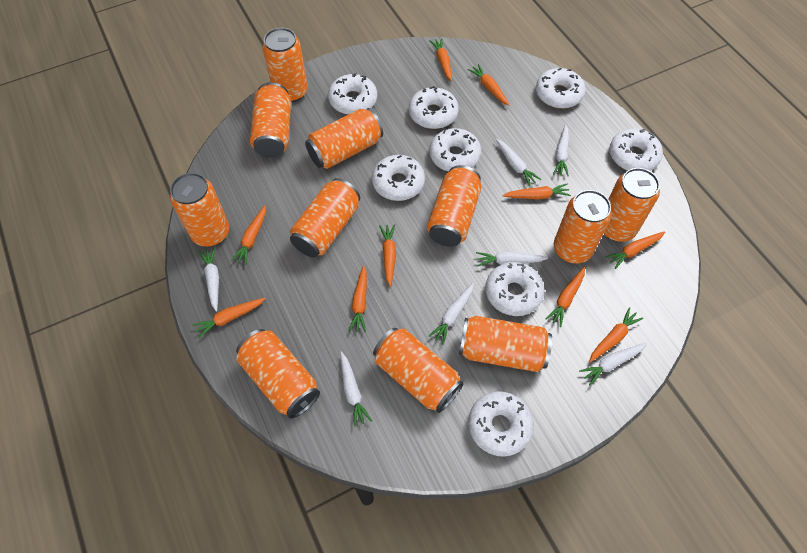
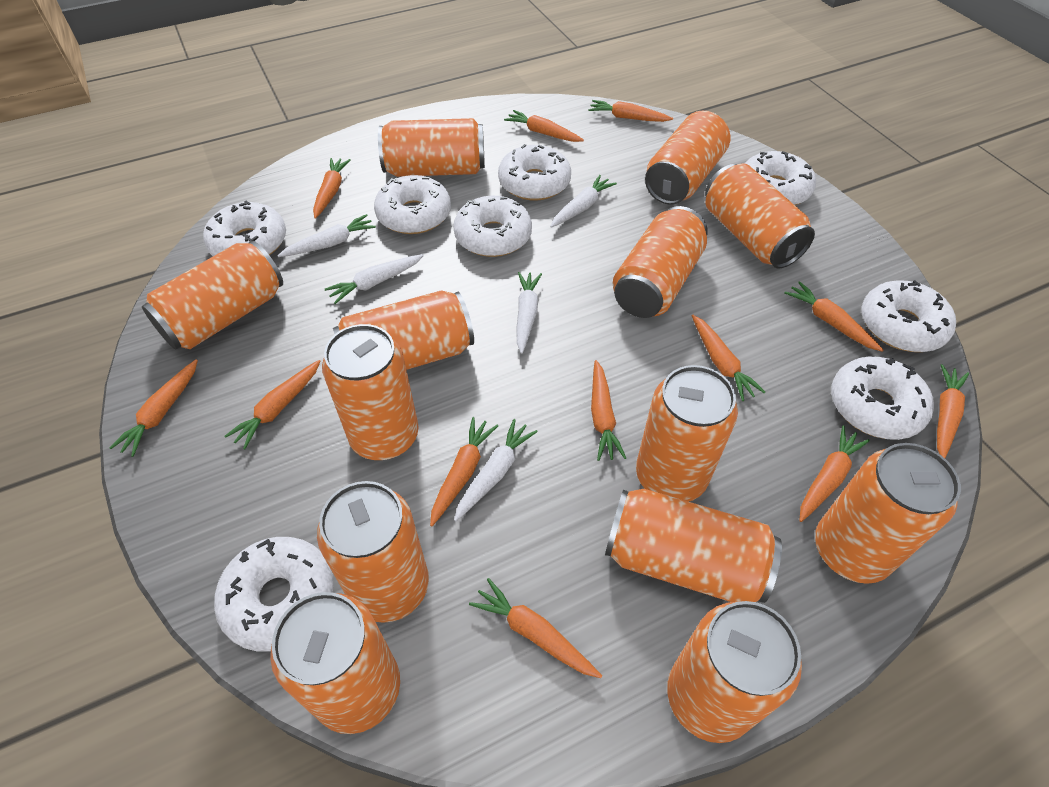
orange can: [170,173,229,247] [236,329,320,419] [250,82,291,158] [262,27,308,102] [290,178,360,258] [305,108,383,169] [373,328,464,413] [427,165,482,247] [459,316,552,372] [554,190,612,264] [604,168,660,242] = 11 -> [142,241,283,349] [270,592,400,734] [317,481,429,623] [322,324,418,460] [333,290,474,370] [378,118,485,177] [605,489,782,603] [613,206,708,318] [636,365,738,502] [645,110,730,205] [667,601,802,743] [705,163,815,268] [815,443,961,584] = 13
orange carrot: [193,298,266,338] [231,206,266,265] [349,265,367,332] [379,224,396,287] [429,38,452,82] [468,64,510,105] [503,183,571,200] [545,267,585,327] [589,307,643,362] [605,231,665,269] = 10 -> [109,359,198,457] [224,360,320,449] [313,158,351,219] [430,417,498,526] [469,578,602,678] [504,110,584,142] [588,100,673,122] [591,360,626,461] [692,315,765,401] [784,281,883,352] [799,426,870,522] [937,364,969,458] = 12
white carrot: [199,247,219,312] [340,352,372,427] [429,283,474,345] [476,251,548,266] [496,139,541,186] [553,125,569,176] [579,343,647,386] = 7 -> [277,214,376,257] [325,254,424,304] [454,419,538,521] [516,272,542,354] [550,175,617,228] = 5

